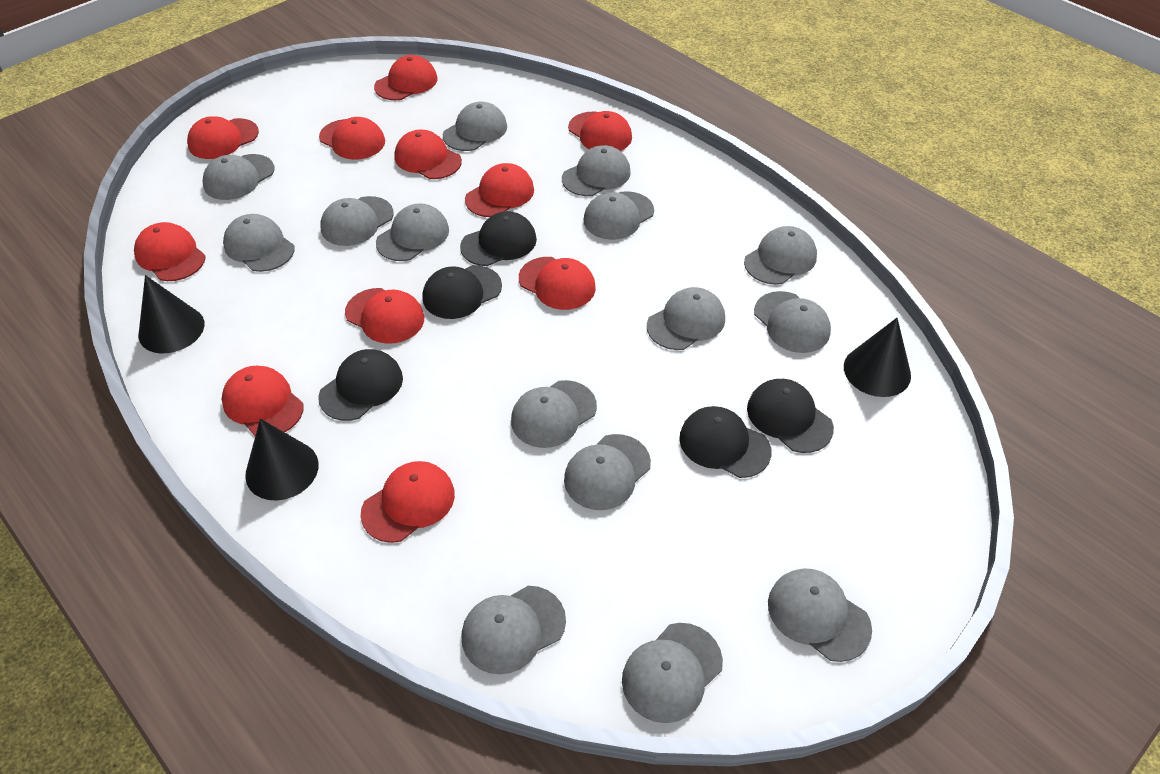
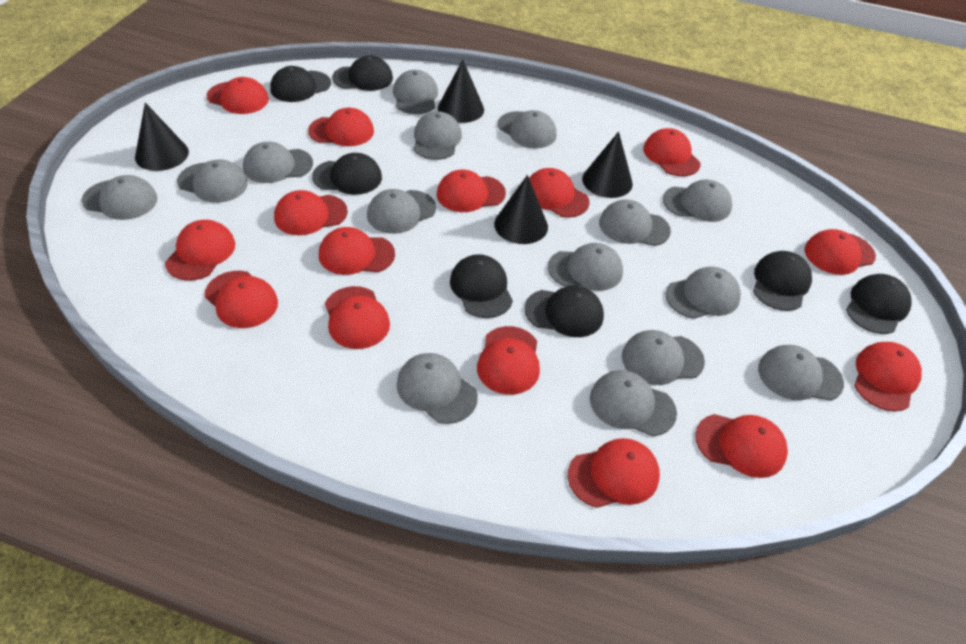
black cap: [318,349,403,421] [423,265,502,319] [460,211,537,266] [679,406,772,478] [747,379,834,453] = 5 -> [270,66,331,102] [312,153,382,195] [332,55,393,91] [450,254,513,318] [524,286,604,337] [753,251,812,311] [846,274,912,334] = 7
black cone: [138,275,204,353] [245,419,319,501] [844,318,911,397] = 3 -> [135,102,189,171] [438,60,484,123] [494,175,548,244] [582,131,633,198] = 4
red cap: [134,222,206,281] [187,116,259,159] [222,366,304,436] [319,117,385,160] [345,288,424,344] [360,461,455,543] [374,55,437,100] [395,130,462,179] [465,163,534,217] [519,257,596,310] [568,111,632,151] = 11 -> [165,220,235,281] [204,271,278,328] [207,77,269,114] [274,190,348,235] [308,108,374,146] [319,227,395,275] [325,286,390,349] [437,170,506,212] [477,326,540,395] [529,168,589,218] [568,438,660,508] [643,128,701,176] [695,414,788,478] [805,229,876,275] [854,342,922,412] = 15

